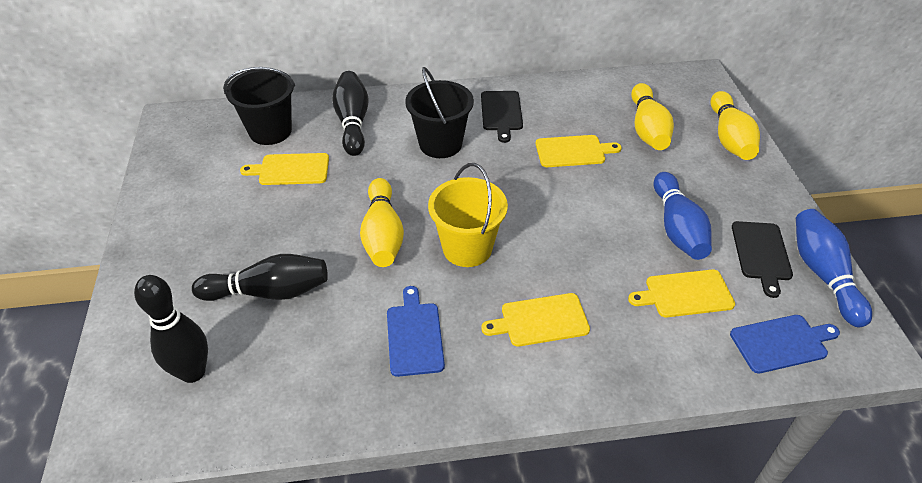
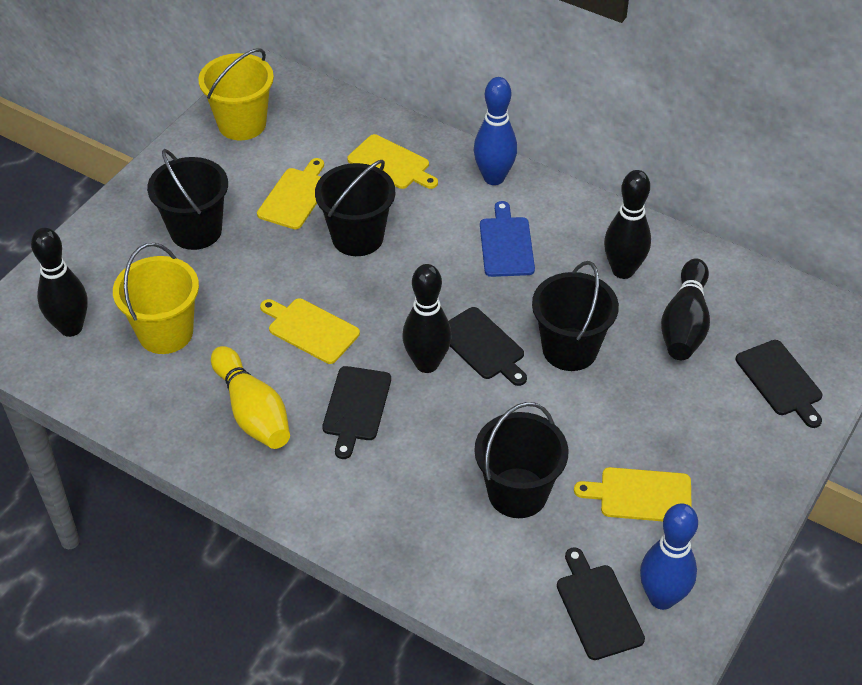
black bowling pin: [134,275,208,383] [192,254,328,301] [332,71,368,156] = 3 -> [31,228,88,337] [402,264,452,373] [604,170,651,279] [661,258,710,360] = 4
black bucket: [223,67,295,145] [405,67,474,158] = 2 -> [147,149,228,250] [315,160,395,256] [474,402,569,518] [532,261,619,371] = 4
black cutting board: [481,91,523,143] [732,221,793,298] = 2 -> [322,366,391,459] [448,307,527,386] [557,547,645,660] [736,340,822,428] = 4
blue cutting board: [387,286,445,377] [730,315,840,374] = 2 -> [480,201,535,277] = 1
yellow bowling pin: [360,178,404,267] [631,83,674,150] [711,91,760,160] = 3 -> [211,346,290,449] = 1
yellow bucket: [428,163,508,267] = 1 -> [113,243,199,354] [198,48,274,140] = 2

